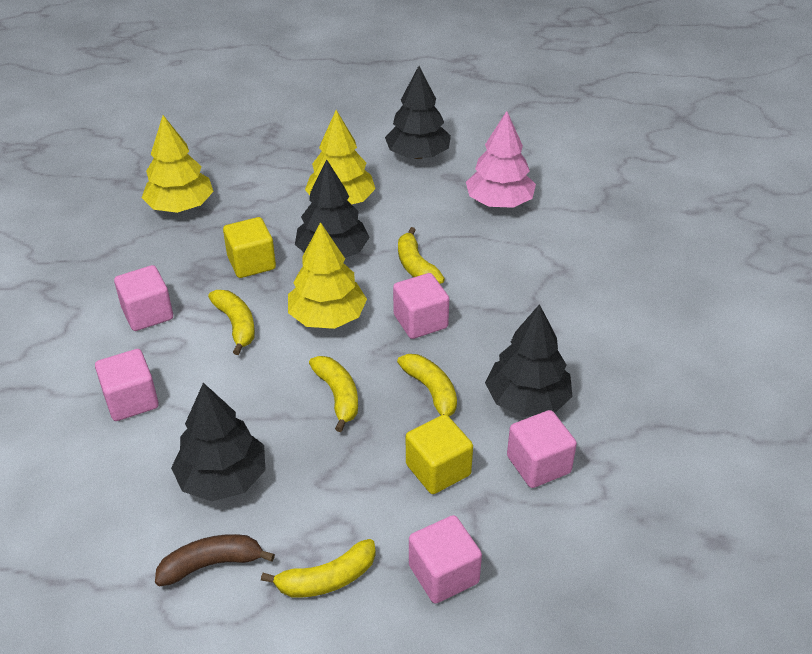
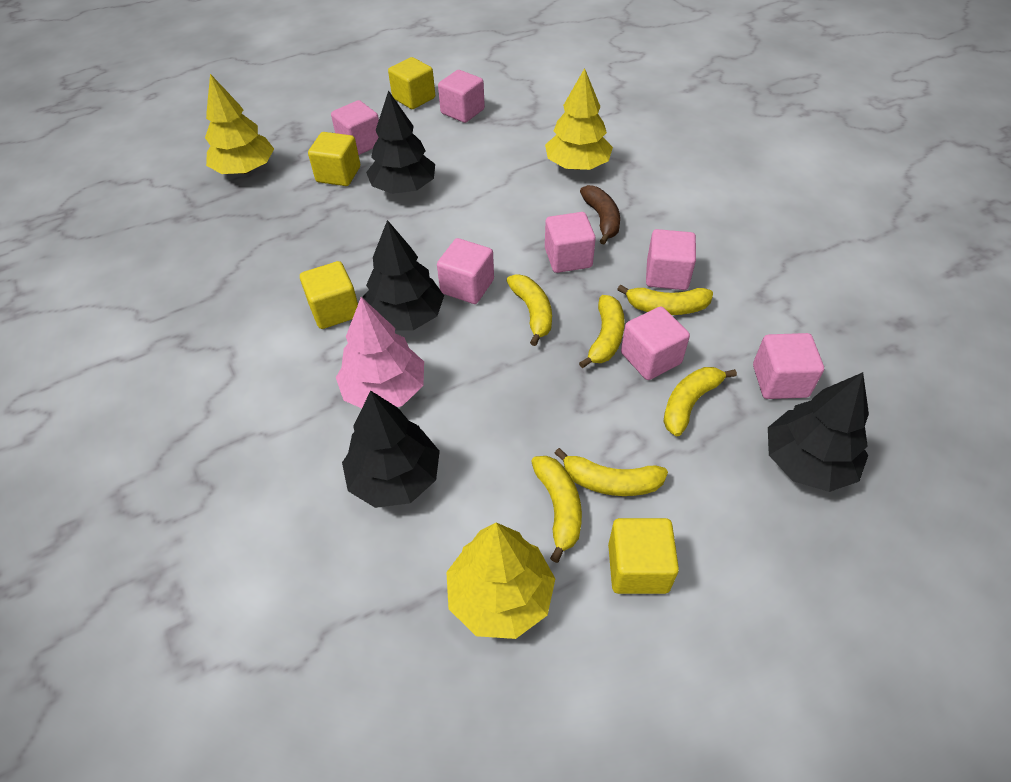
pink cube: [95,349,159,421] [114,265,173,331] [393,273,449,339] [409,515,482,604] [507,410,577,488] = 5 -> [331,100,379,155] [437,238,494,304] [438,70,485,123] [545,212,596,273] [621,306,690,380] [646,229,696,290] [753,333,824,399] = 7
yellow banana: [208,290,255,355] [261,539,376,597] [309,356,358,432] [397,354,457,416] [398,227,445,284] = 5 -> [506,274,552,346] [531,456,582,563] [554,448,668,496] [579,295,625,368] [617,285,713,315] [663,367,737,436] = 6
yellow cube: [223,217,276,278] [406,414,473,494] = 2 -> [300,261,358,329] [308,132,360,186] [388,57,435,109] [608,518,679,594] = 4

